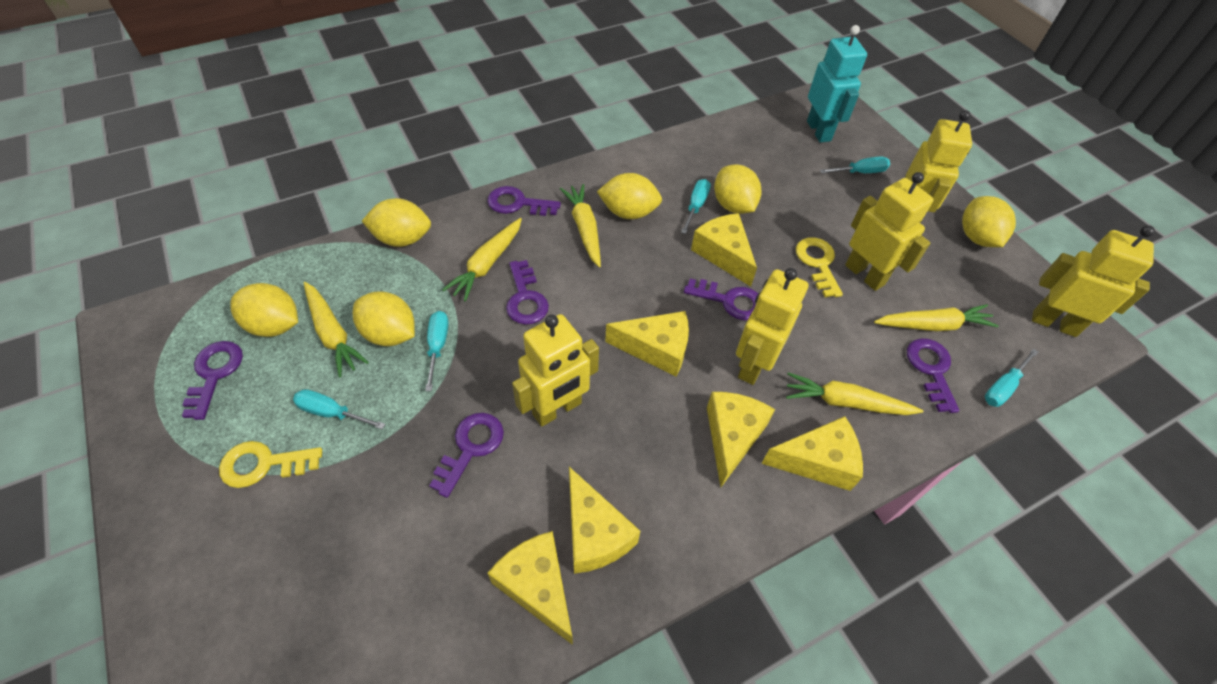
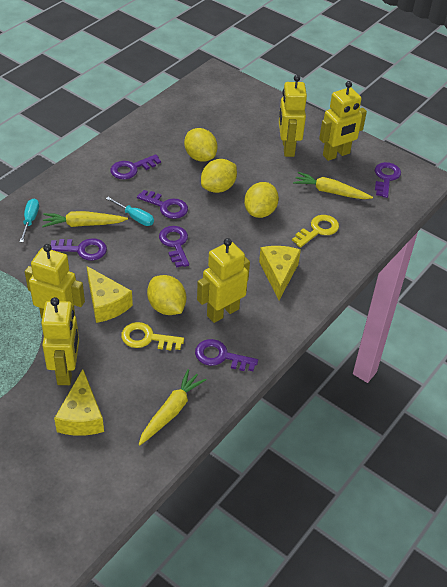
turquoise robot: [807,25,867,143] = 1 -> none = 0
turquoise screwdriver: [293,389,385,429] [425,311,449,391] [681,179,711,234] [820,156,890,173] [985,348,1038,407] = 5 -> [19,199,39,242] [106,197,154,226] = 2
yellow carrot: [304,282,369,377] [442,218,522,301] [560,184,601,267] [786,372,923,415] [874,304,999,331] = 5 -> [42,211,128,227] [139,369,207,445] [293,172,373,199] = 3
yellow cheese: [488,531,573,645] [569,467,640,574] [605,311,689,377] [691,213,757,287] [707,392,775,487] [761,416,863,491] = 6 -> [54,369,104,436] [87,266,133,323] [259,246,301,300] = 3
yellow lemon: [230,283,298,337] [353,291,415,346] [362,198,431,247] [597,173,662,219] [714,164,762,214] [962,196,1016,247] = 6 -> [147,275,186,315] [184,128,218,162] [201,159,237,193] [244,182,279,218] = 4

